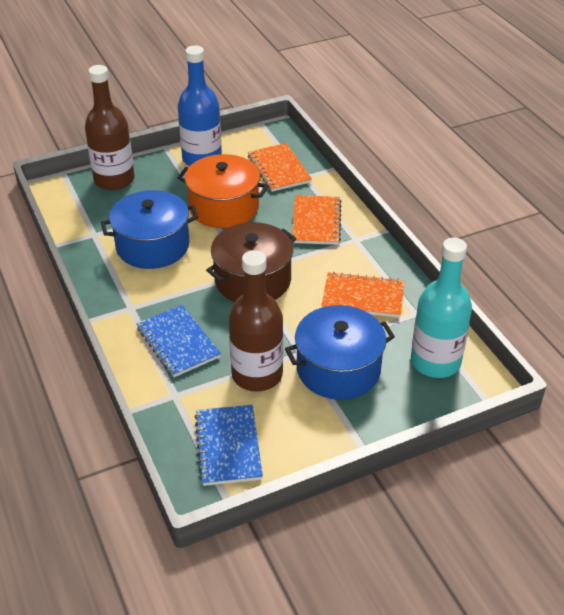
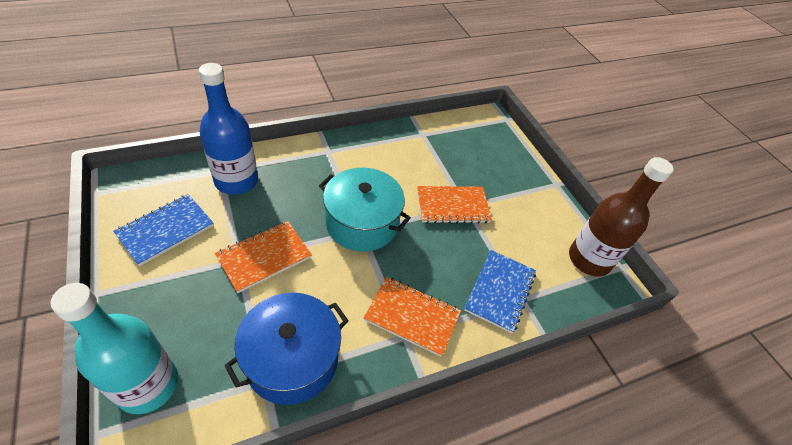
blue pot: [101,190,198,269] [285,305,395,400] = 2 -> [224,293,349,405] = 1
brown bottle: [85,65,135,190] [229,250,283,392] = 2 -> [569,157,674,277] = 1
brown pot: [206,222,296,302] = 1 -> none = 0
orange pot: [178,154,268,228] = 1 -> none = 0
turquoise pot: none = 0 -> [319,168,411,252] = 1

